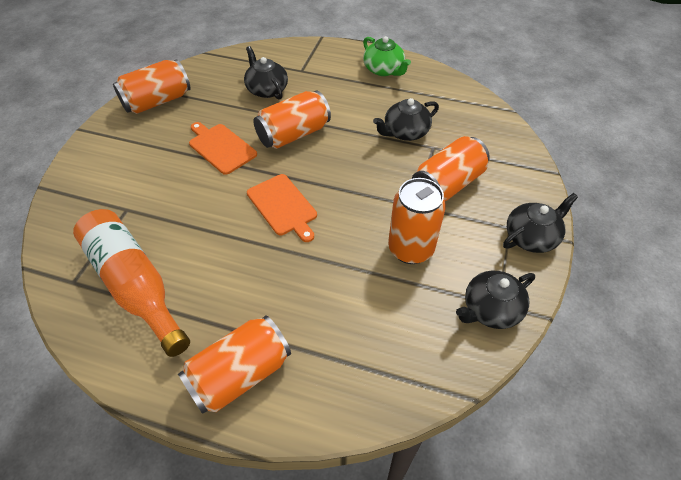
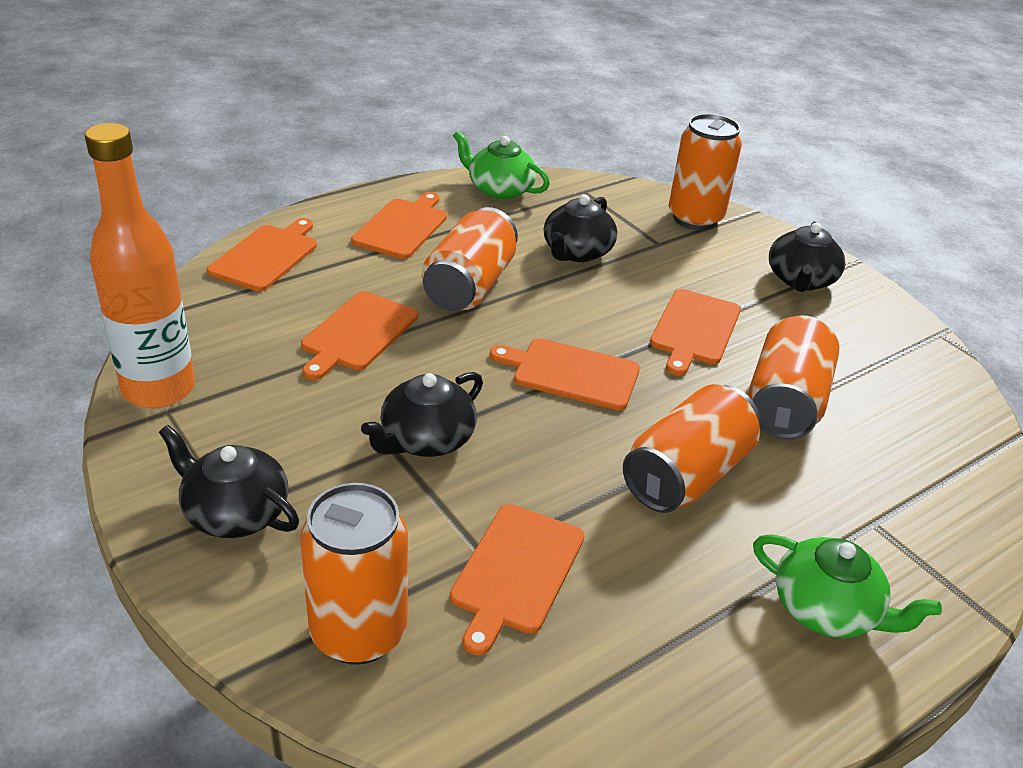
green teapot: [363,36,411,76] = 1 -> [453,131,550,199] [753,534,942,638] = 2
orange cutting board: [189,122,257,175] [247,174,317,242] = 2 -> [207,218,317,291] [301,291,418,380] [351,192,447,259] [450,504,585,656] [490,338,640,410] [650,289,741,376] = 6

